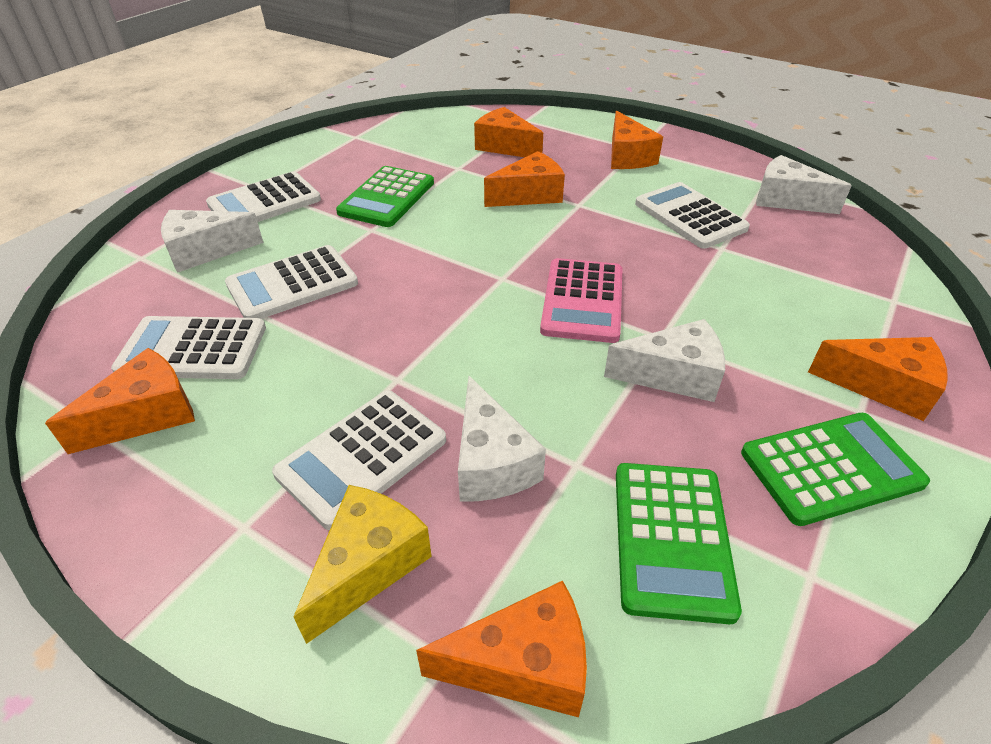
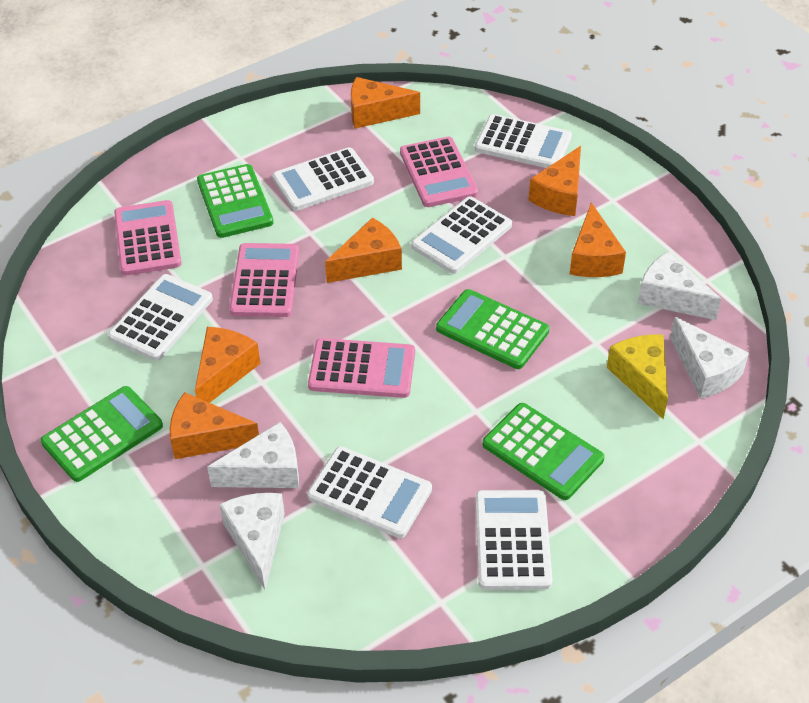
green calculator: [336,166,434,227] [616,463,742,624] [741,413,930,526] = 3 -> [41,386,163,482] [197,164,273,238] [436,289,549,369] [483,403,605,500] = 4
pink calculator: [540,258,623,343] = 1 -> [114,200,182,276] [230,243,299,317] [308,338,415,398] [400,137,478,207] = 4
white calculator: [111,316,266,379] [206,171,321,222] [225,245,358,319] [272,391,446,530] [635,182,750,249] = 5 -> [108,274,213,361] [272,147,374,211] [307,446,432,538] [411,196,512,274] [475,114,572,168] [475,490,553,590] = 6

